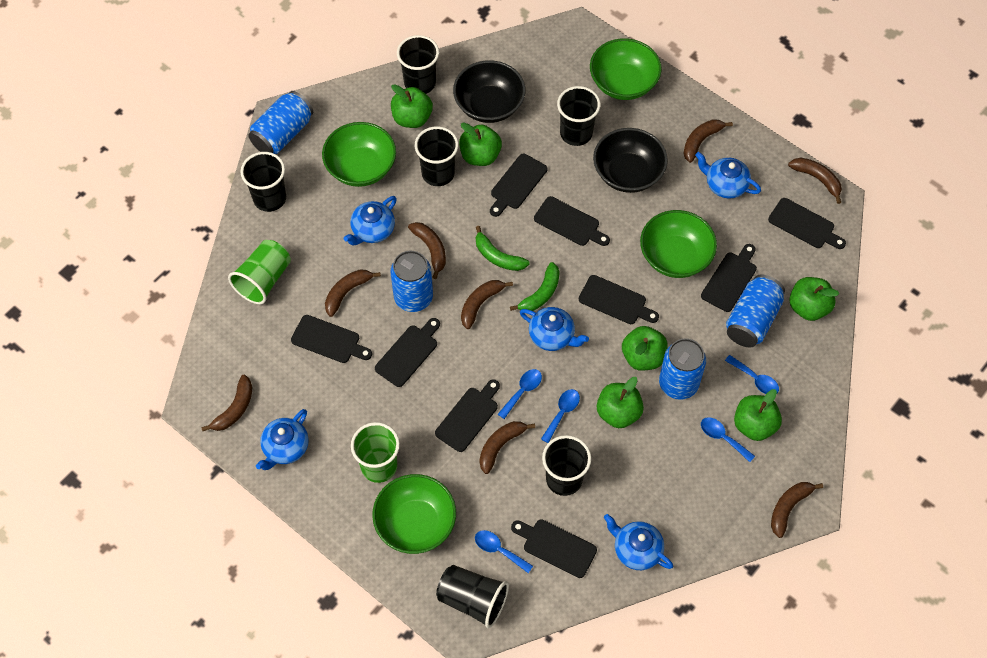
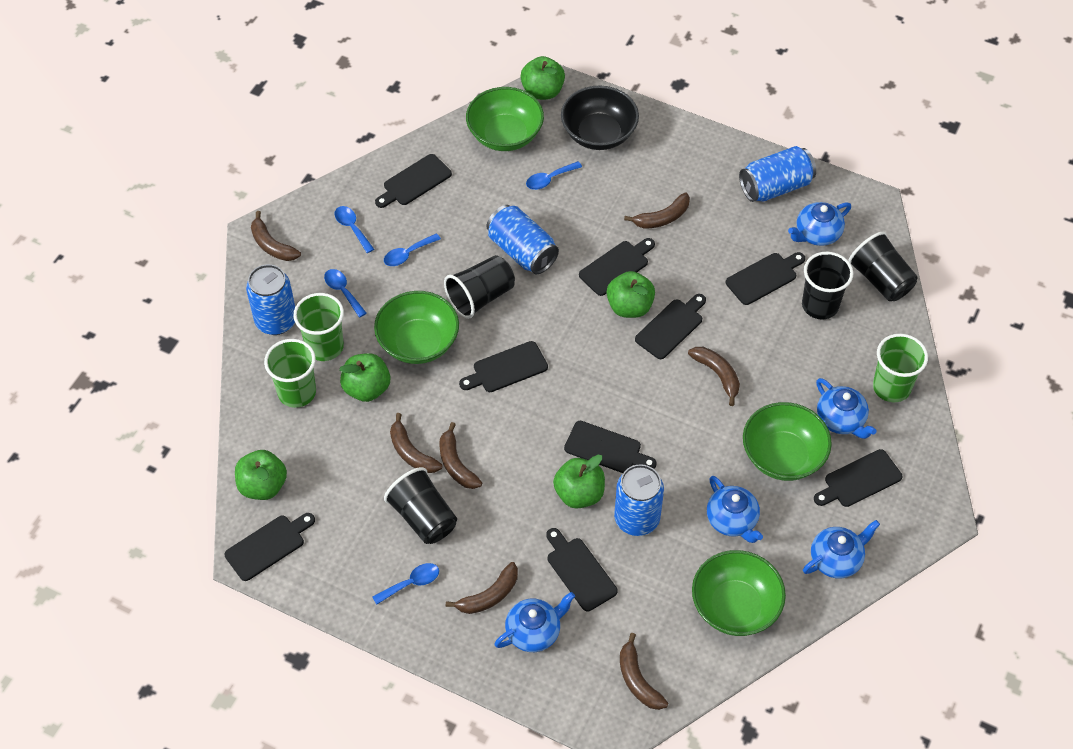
black bowl: [453,60,525,123] [593,128,668,193] = 2 -> [561,85,639,150] = 1
black cup: [241,152,286,212] [397,35,439,94] [415,126,458,186] [436,565,509,629] [542,435,591,496] [557,86,601,146] = 6 -> [384,467,457,544] [444,255,515,319] [802,252,853,320] [848,232,918,301] = 4
brown banana: [201,375,252,431] [325,269,381,317] [408,222,446,279] [461,280,513,329] [479,421,535,474] [683,119,733,163] [771,482,823,538] [788,158,842,204] = 8 -> [251,211,301,261] [390,413,443,473] [439,422,482,489] [446,562,518,614] [620,633,668,710] [624,193,690,229] [688,347,740,406] = 7
green apple: [391,84,433,128] [459,122,502,166] [597,377,644,428] [622,326,667,371] [734,389,782,441] [789,277,839,321] = 6 -> [235,450,287,500] [339,353,390,402] [520,56,565,100] [553,455,605,509] [607,271,655,318] = 5
green banana: [476,226,530,271] [510,262,560,311] = 2 -> none = 0
green cup: [228,240,291,304] [351,422,400,483] = 2 -> [264,339,316,408] [293,293,344,361] [873,334,928,402] = 3

